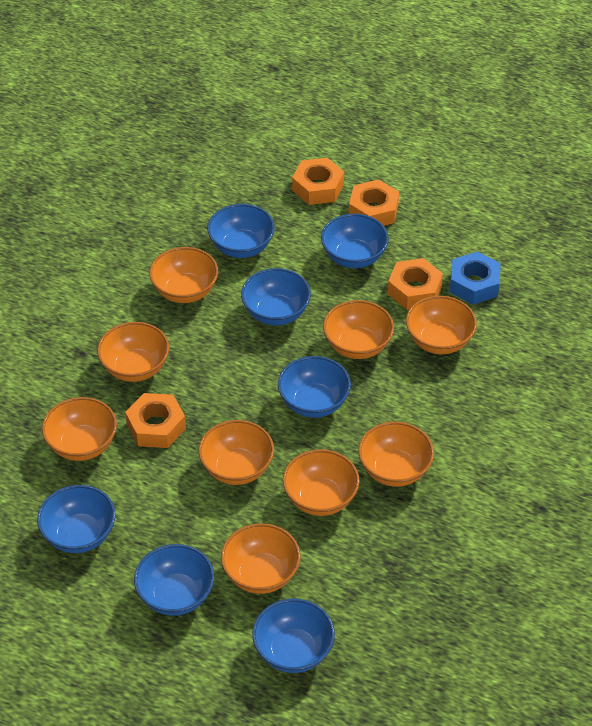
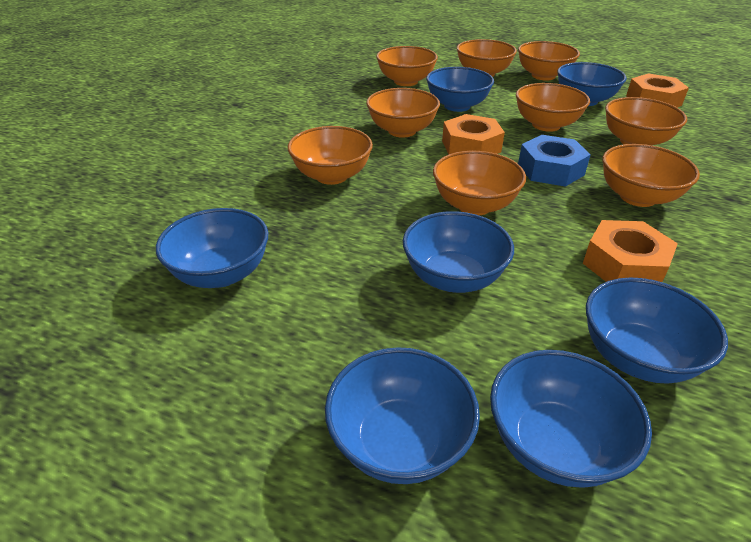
orange nut: [125,393,186,448] [292,158,344,205] [349,179,399,226] [388,258,443,310] = 4 -> [442,114,505,155] [583,220,678,282] [626,73,689,107] = 3

